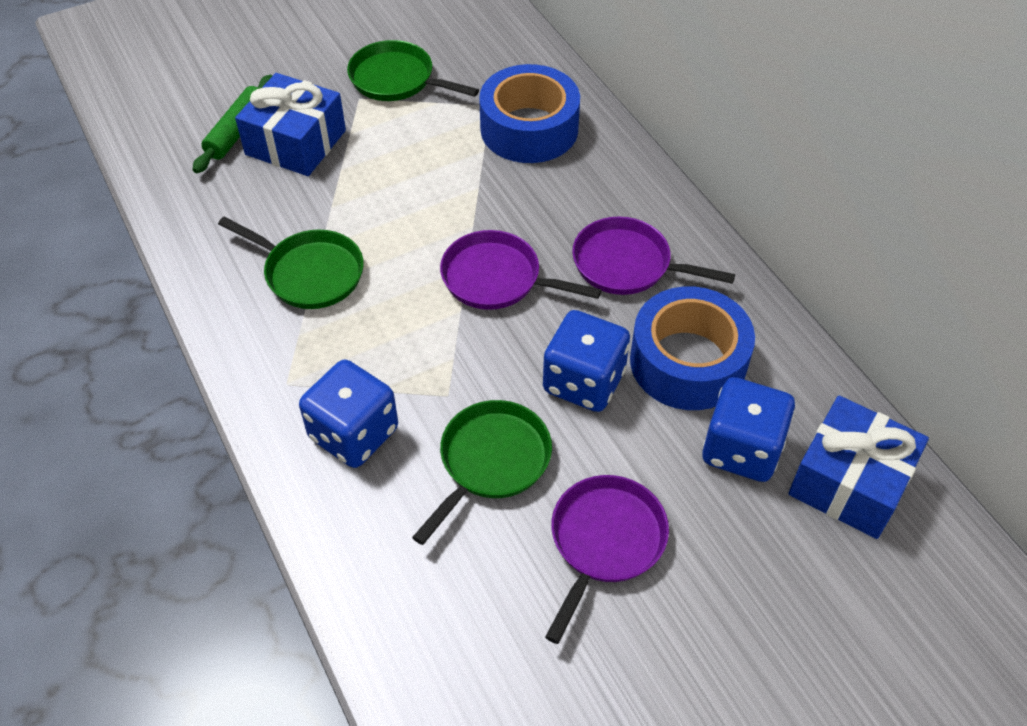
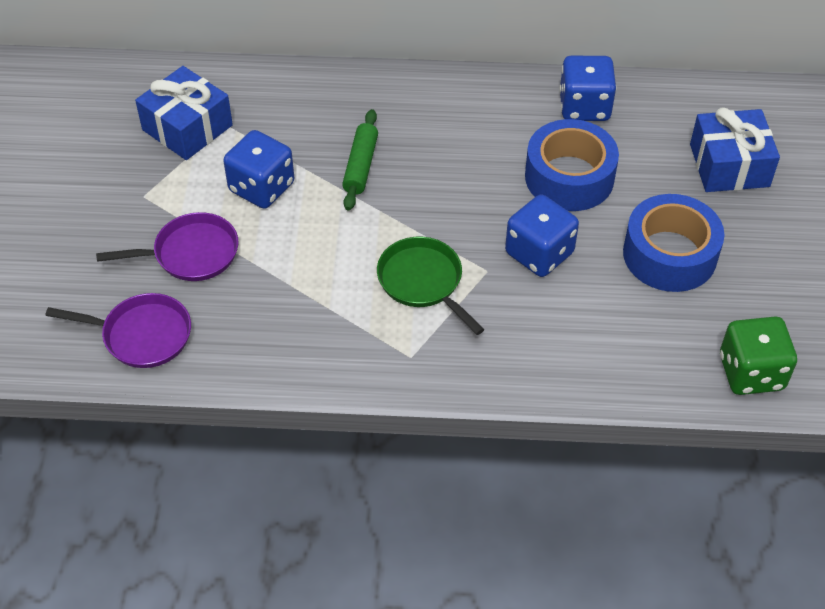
green dice: none = 0 -> [720,317,797,395] = 1
green pan: [218,216,364,309] [347,40,479,101] [412,400,552,545] = 3 -> [377,237,485,335] = 1
purple pan: [440,230,601,310] [545,475,669,644] [572,217,735,295] = 3 -> [45,293,191,368] [96,212,239,281] = 2

